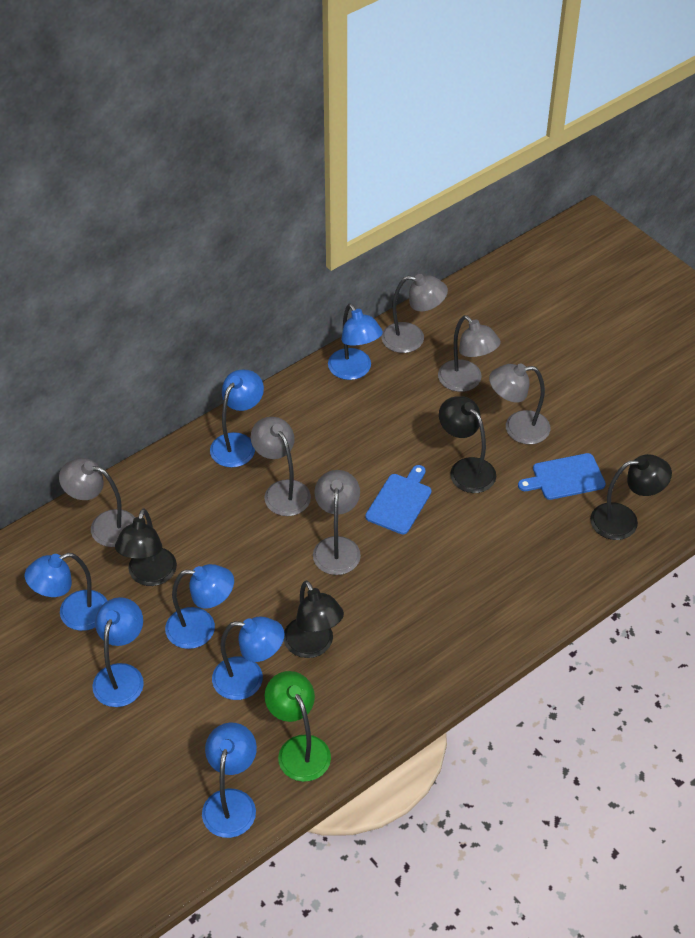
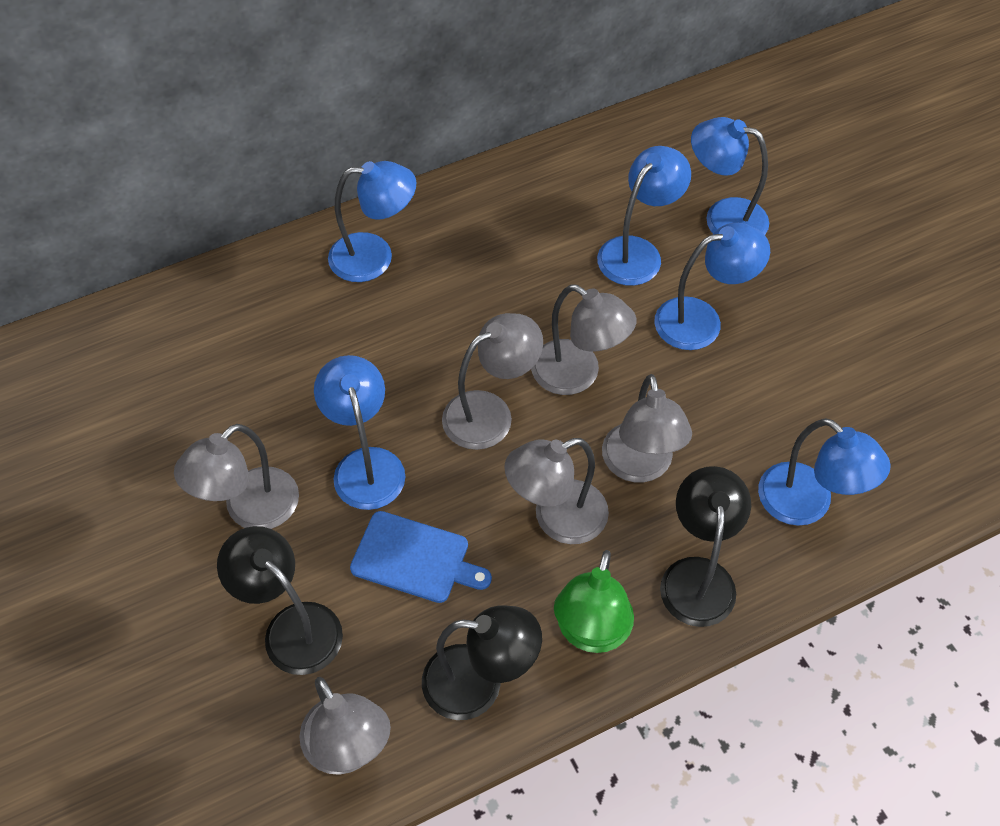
black lamp: [115,509,177,586] [284,580,344,658] [439,396,496,493] [590,454,672,540] = 4 -> [217,526,343,675] [422,605,542,720] [660,466,751,627] = 3
blue cutting board: [365,465,432,534] [518,453,606,500] = 2 -> [350,511,492,603] = 1
blue lamp: [25,553,107,631] [92,597,144,707] [165,564,234,649] [202,723,257,838] [210,370,264,467] [212,616,284,700] [328,304,383,380] = 7 -> [314,355,405,510] [328,161,416,282] [597,146,691,286] [654,223,770,350] [691,117,769,235] [758,418,891,526] = 6

